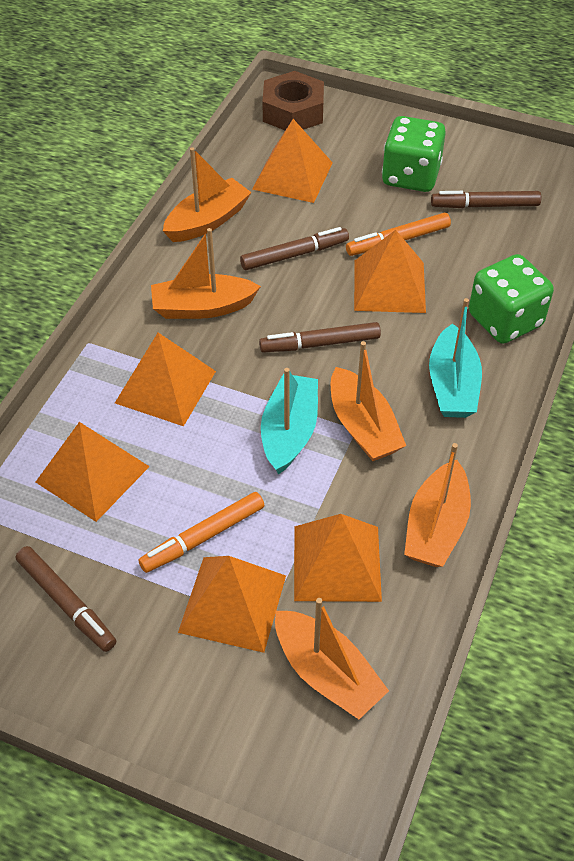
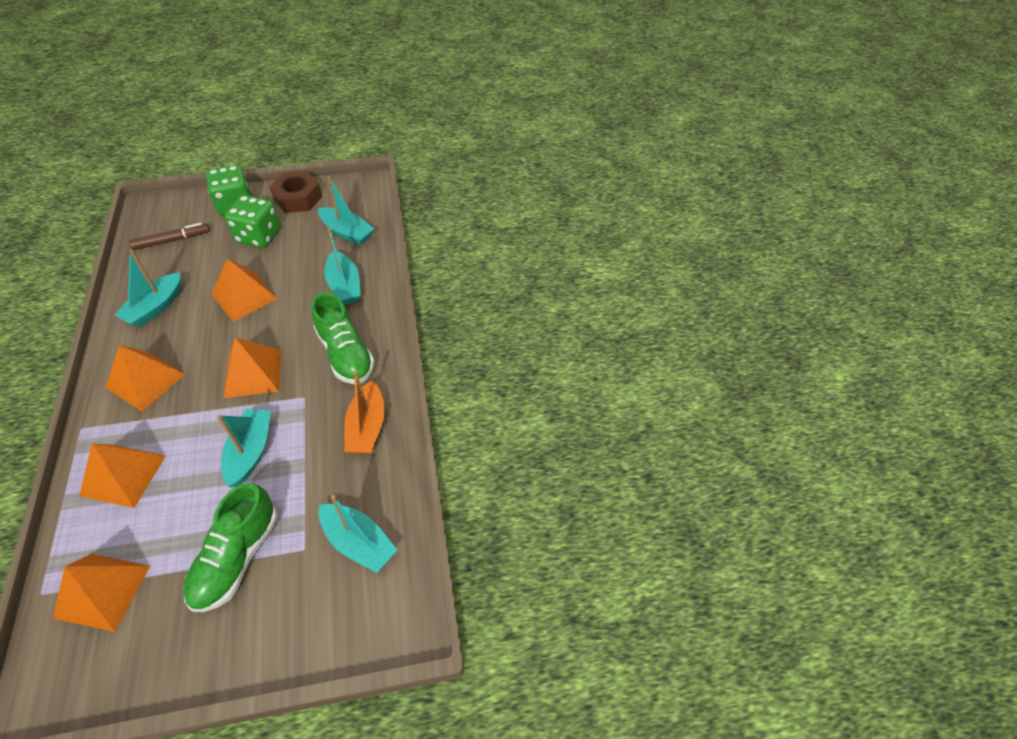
brown marker: [16,546,116,652] [240,227,349,270] [259,322,381,353] [431,191,541,208] = 4 -> [129,223,210,250] = 1
green shoe: none = 0 -> [183,483,278,612] [312,292,375,384] = 2
orange boat: [151,228,261,319] [163,147,252,242] [275,598,389,719] [331,341,406,461] [404,443,471,567] = 5 -> [344,371,385,454] = 1
orange marker: [138,492,264,573] [346,213,451,256] = 2 -> none = 0
orange pyramid: [36,422,150,522] [115,333,216,426] [178,556,286,653] [252,119,333,203] [294,514,382,602] [354,230,426,313] = 6 -> [53,554,150,632] [79,443,166,508] [105,345,185,411] [212,258,278,322] [224,337,281,398] = 5
turquoise boat: [261,368,318,474] [429,298,482,418] = 2 -> [114,249,181,327] [217,409,271,487] [318,176,374,246] [318,495,398,573] [324,228,361,305] = 5

